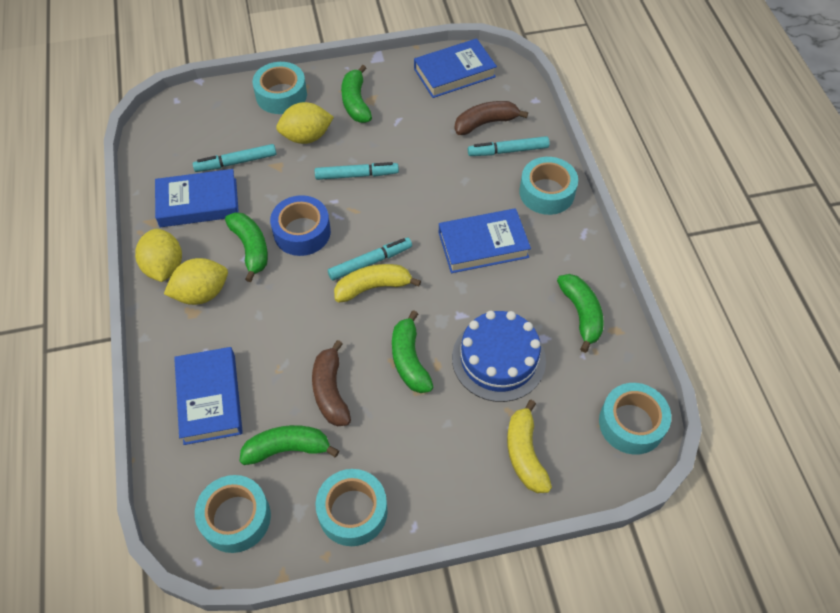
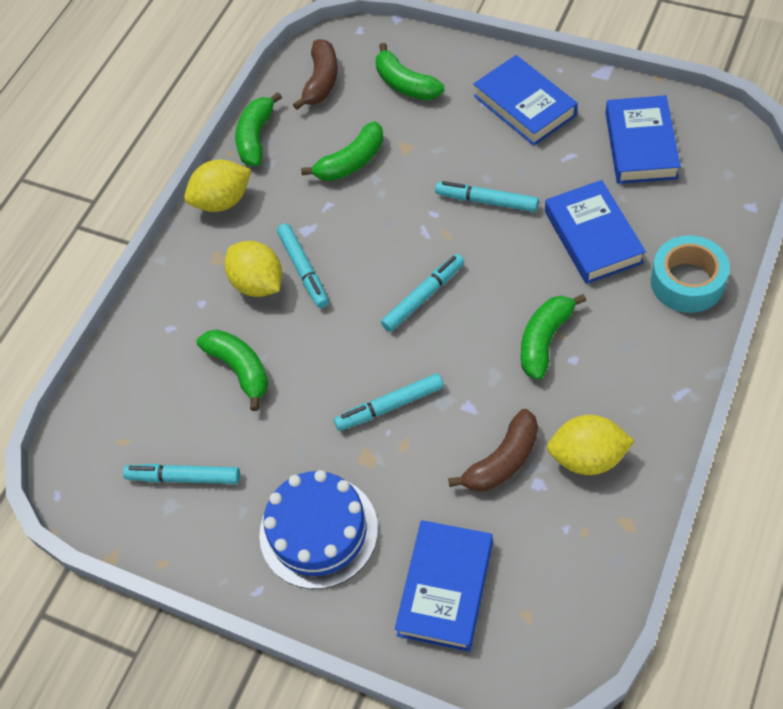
blue tape: [270,195,331,256] = 1 -> none = 0
turquoise marker: [193,144,276,172] [315,162,399,180] [328,238,412,281] [468,136,550,156] = 4 -> [123,464,240,484] [277,224,329,308] [334,373,444,431] [381,254,464,332] [435,181,539,212] = 5
turquoise tape: [195,475,271,553] [253,62,307,114] [315,469,388,546] [519,157,578,215] [599,383,671,455] = 5 -> [651,235,730,313] = 1
yellow banana: [334,264,421,302] [507,400,552,493] = 2 -> none = 0

